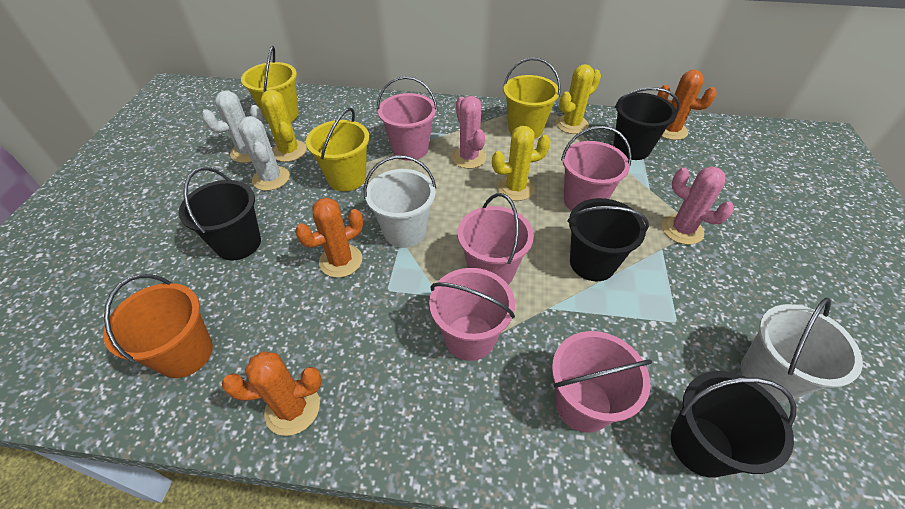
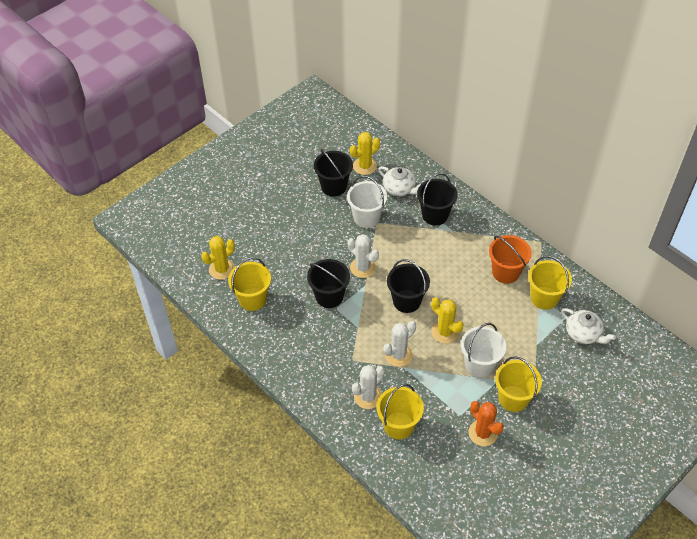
orange cactus: [222,351,322,436] [295,198,363,278] [657,70,717,140] = 3 -> [468,401,504,446] = 1
pink bucket: [377,76,438,161] [429,268,515,361] [458,193,534,285] [552,331,652,433] [561,126,632,211] = 5 -> none = 0
pink cactus: [452,96,487,169] [662,166,734,245] = 2 -> none = 0
white cactus: [202,91,264,163] [238,116,290,191] = 2 -> [347,234,379,278] [352,365,385,409] [383,321,416,367] = 3
white teapot: none = 0 -> [378,166,421,196] [561,308,616,344] = 2
yellow bucket: [241,46,299,122] [306,108,369,191] [504,58,561,139] = 3 -> [228,257,271,311] [377,384,424,439] [495,356,542,412] [528,256,572,310] = 4

